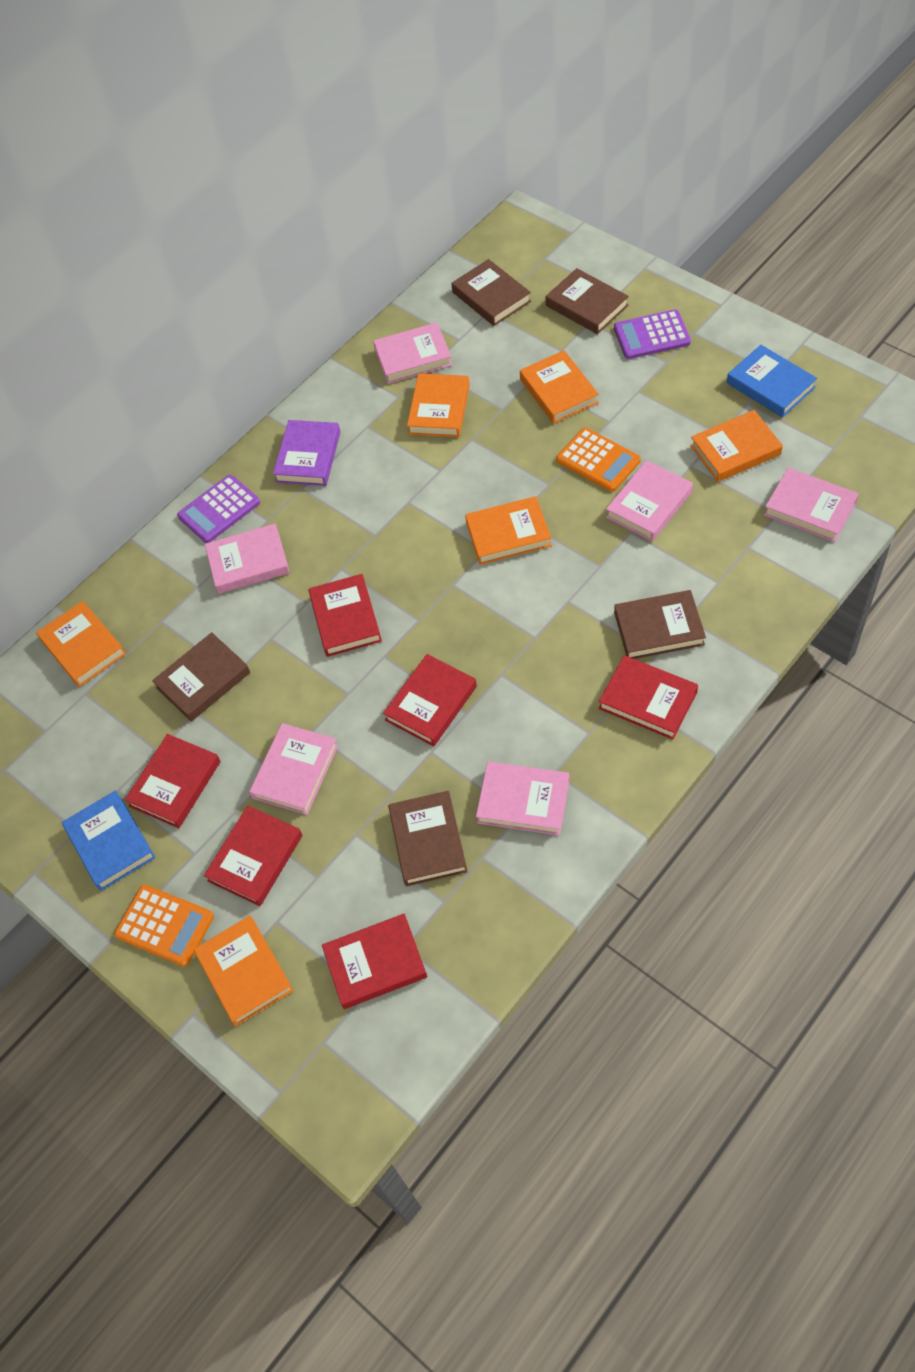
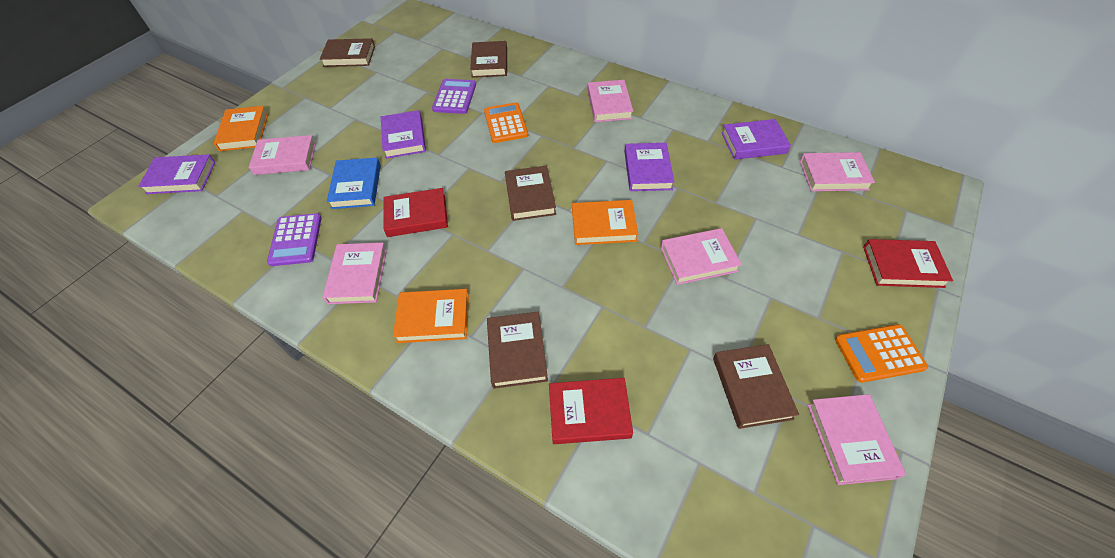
blue book: [62,790,155,891] [727,345,817,418] = 2 -> [327,158,381,209] = 1
orange book: [36,601,126,687] [194,915,294,1026] [407,373,470,437] [465,496,552,565] [520,350,599,424] [690,410,783,482] = 6 -> [214,106,268,151] [393,289,469,343] [572,200,638,245] = 3
purple book: [273,420,340,486] = 1 -> [138,154,215,194] [381,110,426,159] [624,143,674,191] [721,119,791,160] = 4
red book: [125,734,221,828] [204,806,302,906] [308,574,382,657] [322,914,427,1009] [383,654,477,747] [599,655,698,740] = 6 -> [383,188,448,237] [549,378,633,444] [863,239,953,288] = 3

